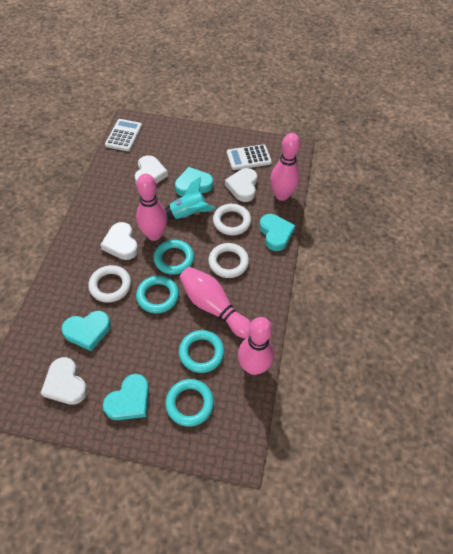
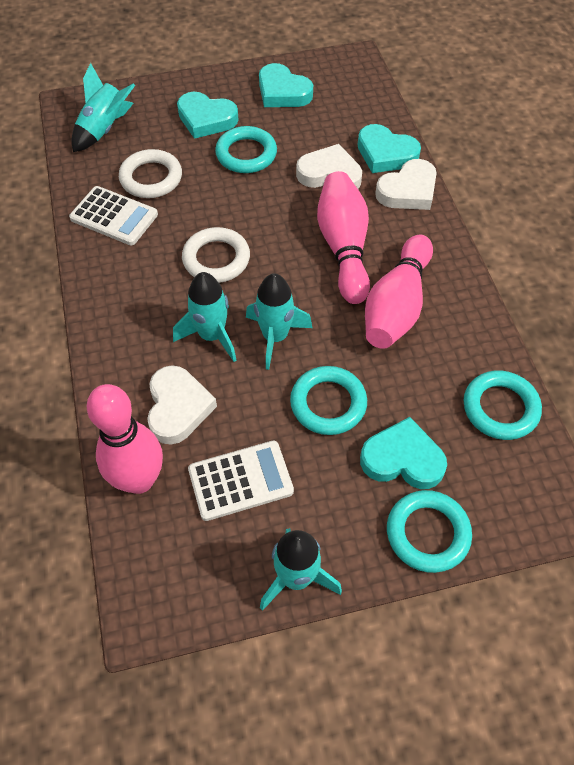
pink bowling pin: [136,174,167,241] [179,267,251,338] [238,317,274,375] [270,133,300,201] = 4 -> [87,384,163,494] [317,171,370,304] [365,235,433,349] = 3
turquoise rocket: [165,177,216,219] = 1 -> [72,63,135,152] [173,272,237,362] [246,273,312,370] [260,528,342,611] = 4
white heart: [41,357,88,405] [100,222,138,260] [135,155,168,185] [225,168,257,202] = 4 -> [147,365,217,445] [296,144,362,189] [375,159,437,210] = 3
white ring: [88,265,131,303] [208,243,249,278] [213,204,251,235] = 3 -> [119,149,182,198] [182,227,250,283] = 2

